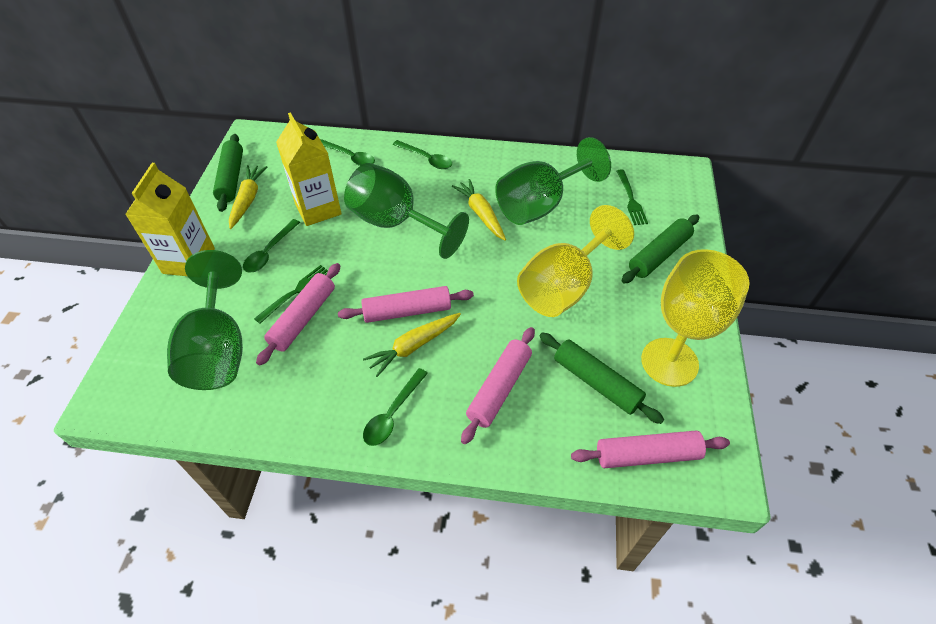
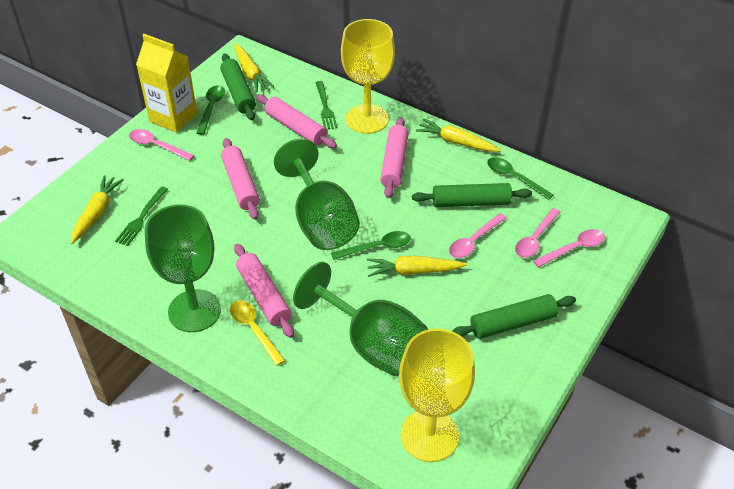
green spoon: [243,219,300,273] [320,139,375,166] [363,368,428,446] [393,140,452,169] = 4 -> [196,85,225,135] [331,231,411,260] [487,157,553,200] = 3
pink spoon: none = 0 -> [129,129,194,161] [449,213,507,258] [515,208,560,258] [533,229,605,267] = 4
yellow carrot: [229,165,267,229] [363,313,461,377] [452,179,506,241] = 3 -> [70,175,124,244] [234,44,274,92] [367,256,467,277] [416,118,501,152] = 4
yellow carton: [125,163,215,276] [276,112,342,226] = 2 -> [136,34,197,133] = 1
yellow spoon: none = 0 -> [230,300,285,366] = 1

